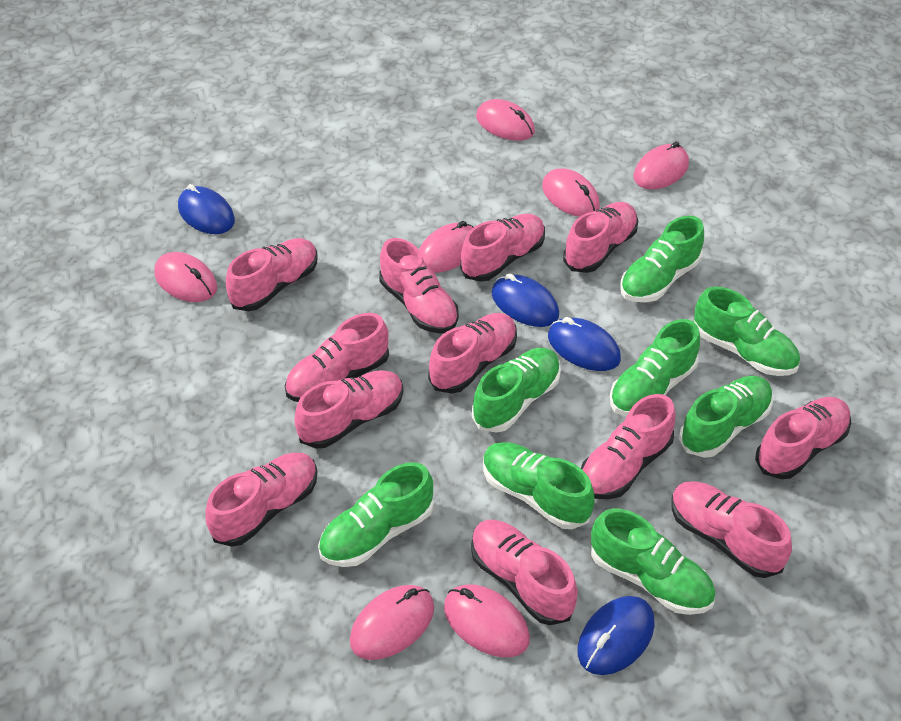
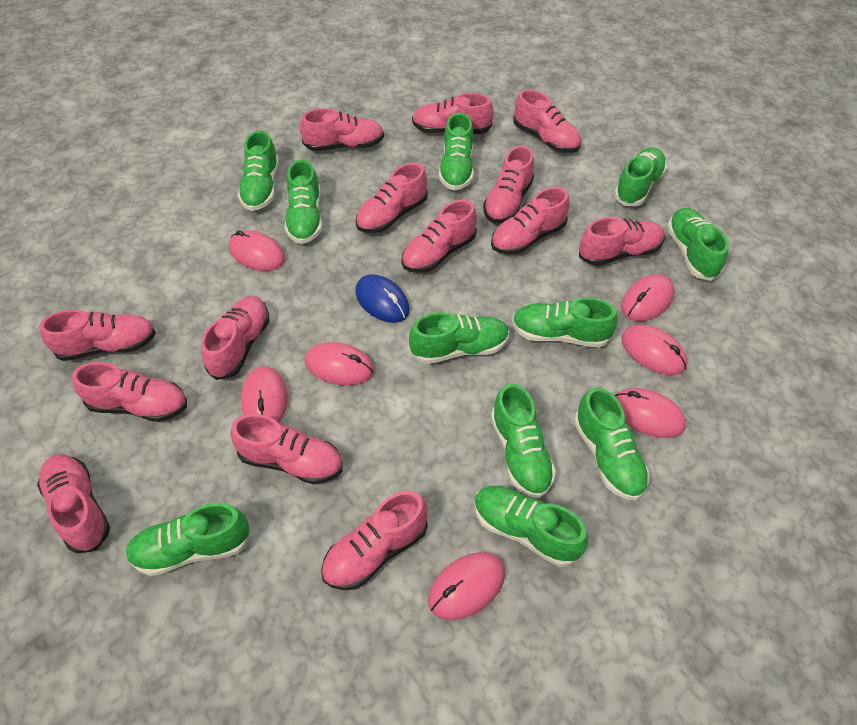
blue mouse: [178,184,235,234] [492,273,559,327] [548,317,621,371] [577,596,655,675] = 4 -> [355,274,410,323] = 1
green shoe: [318,462,434,567] [472,348,561,433] [483,442,595,529] [591,509,715,615] [610,319,700,416] [620,216,704,302] [679,376,773,458] [694,287,800,376] = 8 -> [125,503,251,576] [238,130,279,211] [285,160,322,244] [409,312,509,364] [439,113,474,191] [474,486,588,567] [491,383,556,498] [512,297,618,348] [574,387,650,500] [614,147,667,206] [667,208,729,281] = 11
pink shoe: [205,453,317,547] [226,238,318,311] [285,313,389,402] [295,370,403,448] [379,238,459,334] [428,313,517,394] [460,214,545,282] [471,520,578,625] [563,202,638,273] [581,394,675,499] [671,481,792,578] [755,397,851,479] = 12 -> [37,454,110,553] [39,309,156,361] [72,362,187,422] [201,296,270,380] [230,414,343,484] [300,108,384,151] [321,491,428,590] [356,163,428,233] [401,200,477,273] [412,93,493,134] [483,145,534,223] [491,187,570,255] [513,90,581,153] [579,217,665,266] = 14

